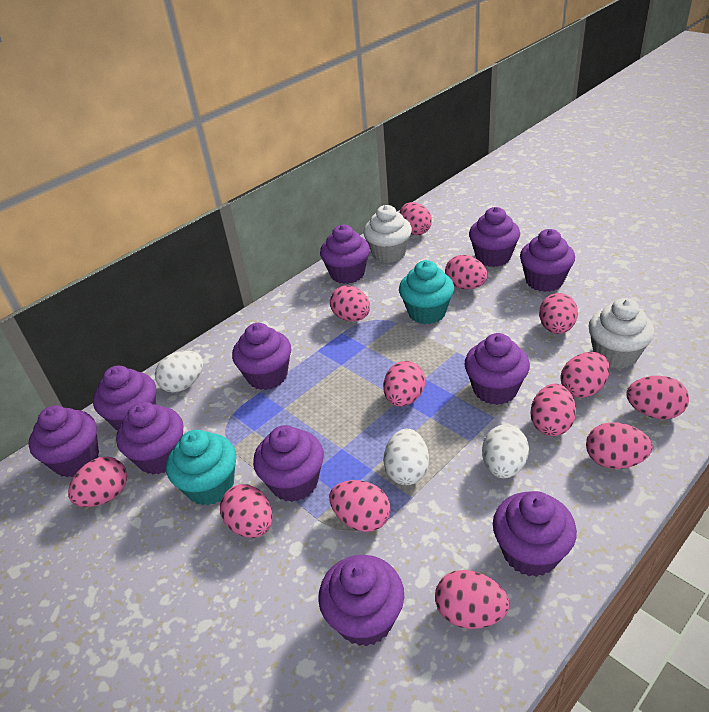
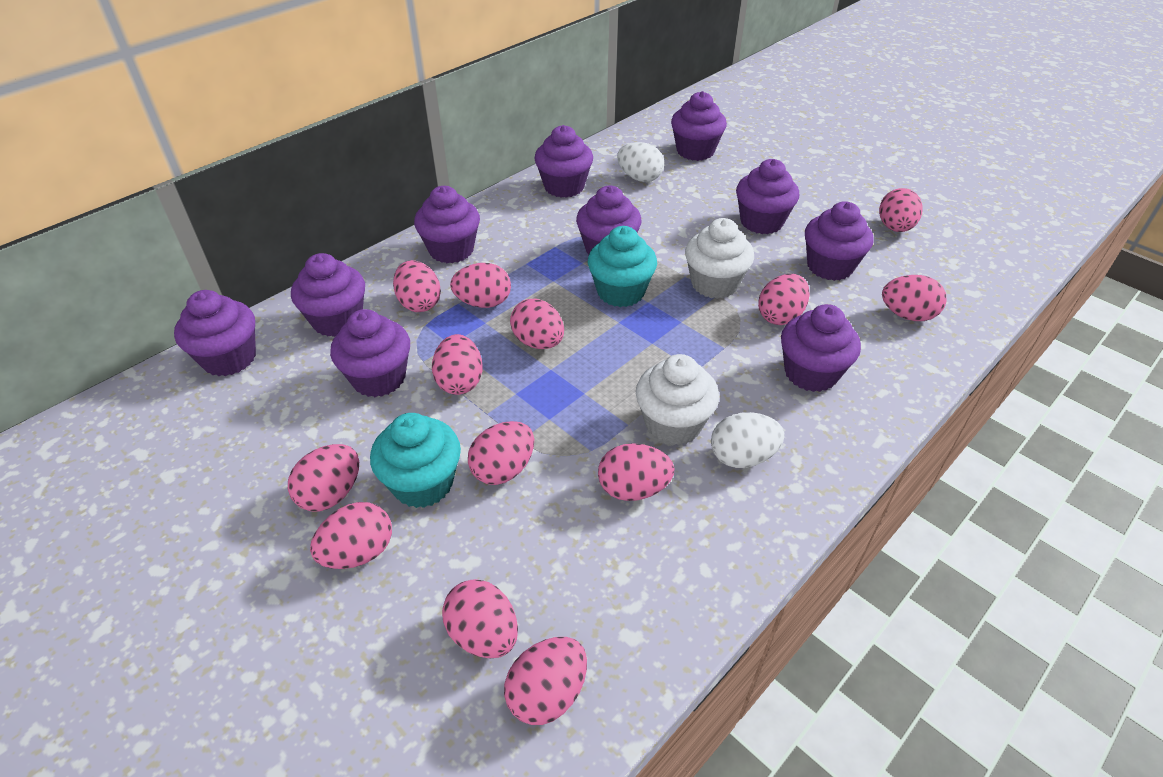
purple cupcake: [28,406,99,477] [93,366,156,431] [116,402,183,475] [232,323,291,390] [253,425,324,502] [318,555,404,646] [320,225,370,284] [465,333,530,405] [469,207,520,267] [493,491,577,577] [520,229,575,292] = 11 -> [174,290,256,376] [291,253,365,337] [330,309,410,397] [414,186,480,263] [534,125,593,198] [576,186,642,256] [671,91,727,161] [736,159,799,234] [781,304,861,392] [805,201,874,281] = 10
white egg: [155,351,203,393] [383,429,429,485] [482,425,529,478] = 3 -> [617,142,664,182] [711,412,785,468] = 2

